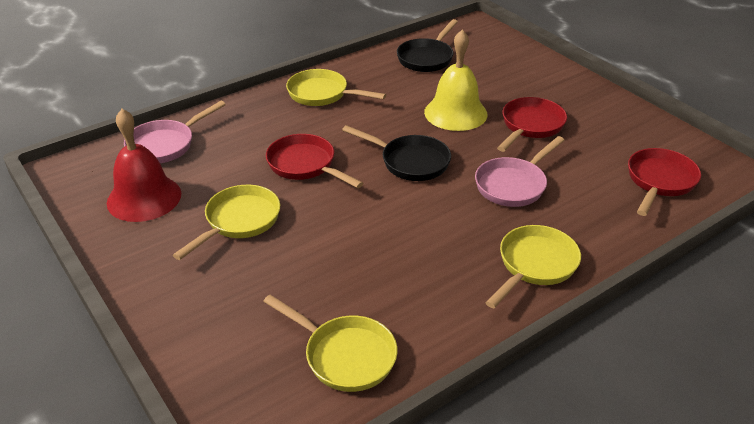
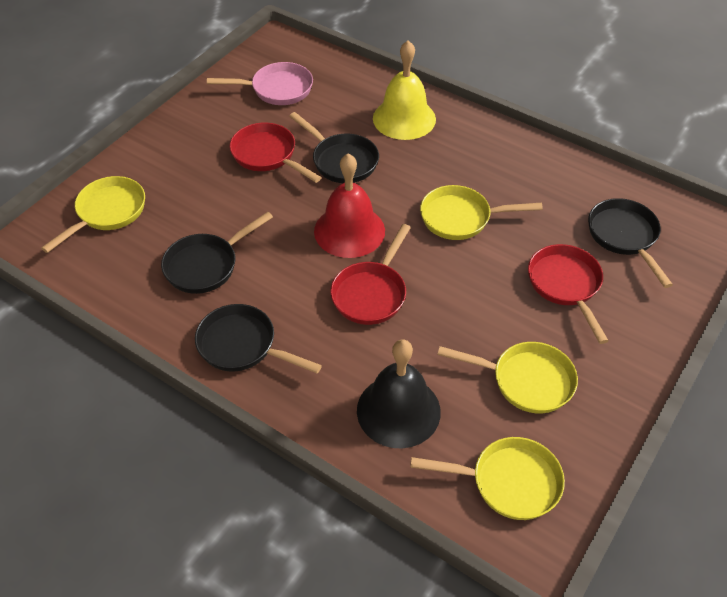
black bell: none = 0 -> [357,339,441,448] = 1
black pan: [342,125,451,181] [397,19,458,72] = 2 -> [161,212,273,294] [195,304,322,373] [289,112,379,183] [588,198,673,288] = 4
pink pan: [124,101,226,163] [475,136,565,207] = 2 -> [207,62,313,105] = 1

